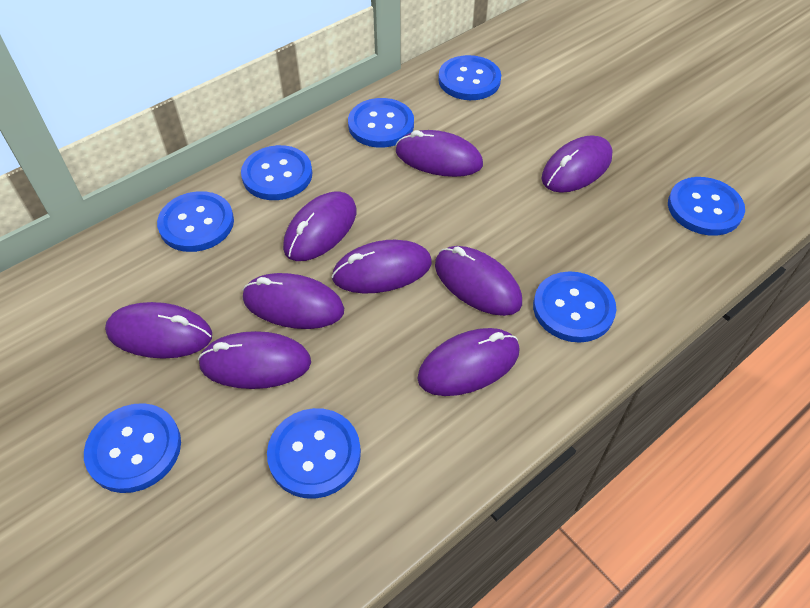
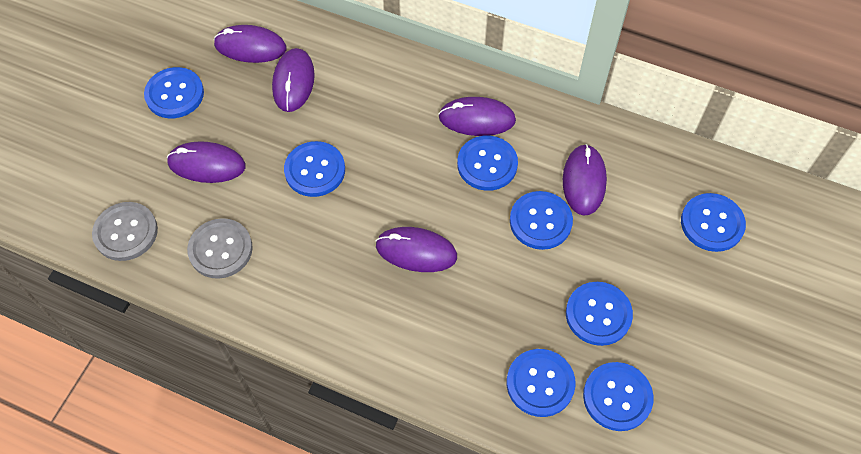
grey button: none = 0 -> [92,202,158,261] [187,218,253,279] = 2
purple mouse: [105,302,212,359] [198,331,311,389] [243,273,344,329] [283,191,356,261] [332,240,432,294] [396,130,483,177] [417,328,520,396] [435,246,522,316] [541,136,613,193] = 9 -> [167,141,246,183] [213,25,287,63] [272,48,315,112] [375,227,457,272] [438,97,516,136] [563,144,607,216] = 6

